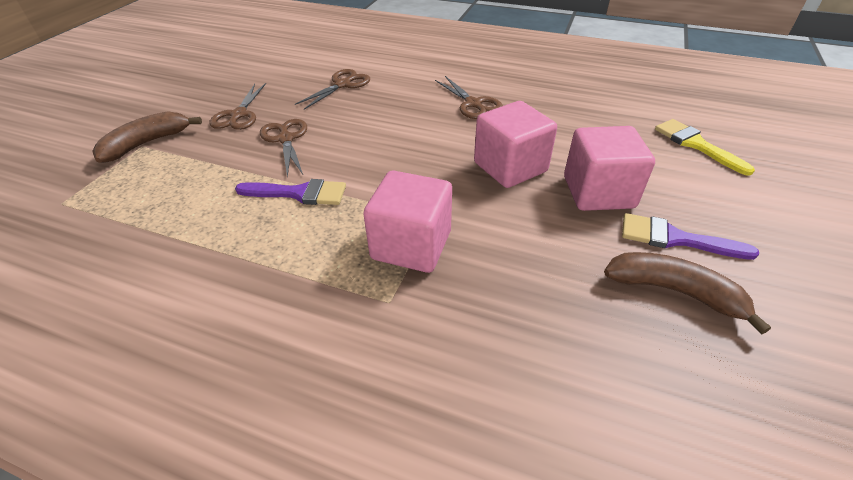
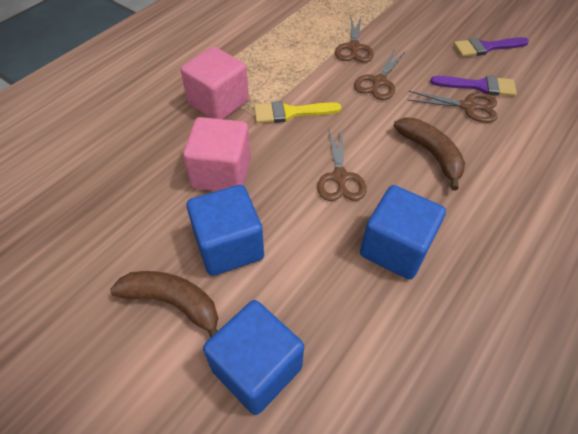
blue cube: none = 0 -> [187,185,264,276] [203,300,304,415] [360,185,446,279] = 3
pink cube: [363,171,452,273] [474,101,557,188] [564,126,655,211] = 3 -> [181,47,249,119] [183,117,251,191] = 2

